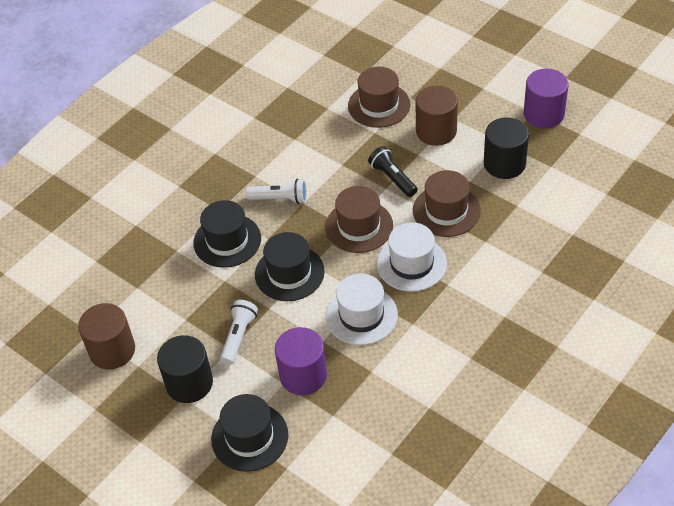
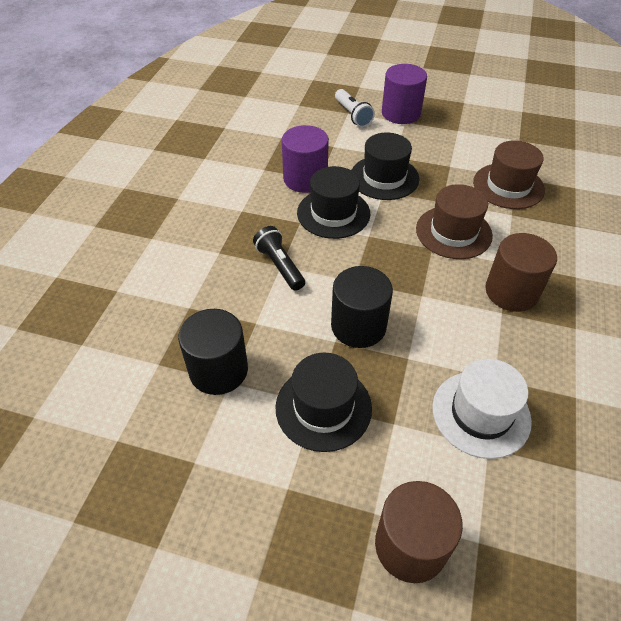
brown hat: [325,186,393,253] [348,67,411,128] [413,170,481,237] = 3 -> [416,184,493,259] [473,140,545,209] = 2
white flashlight: [220,300,258,365] [246,179,307,204] = 2 -> [335,89,375,127] = 1
white hat: [326,274,398,345] [377,222,447,292] = 2 -> [433,359,532,459] = 1

